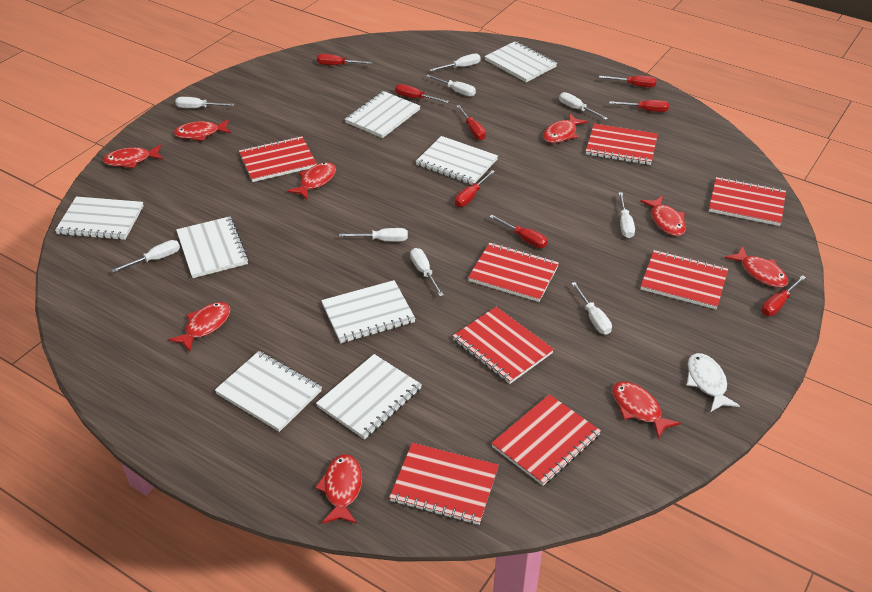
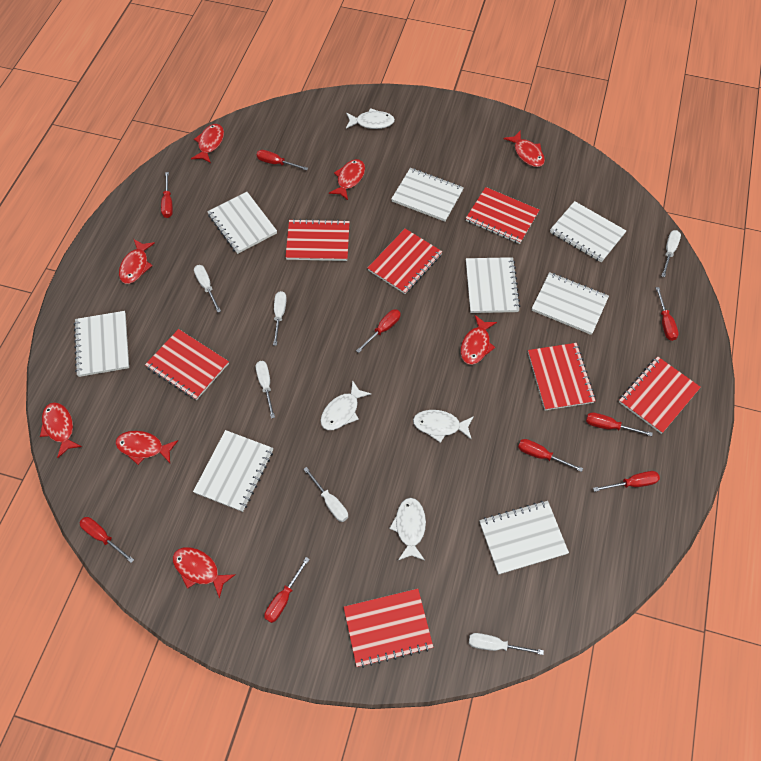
red fish: [103,145,163,168] [168,302,230,352] [174,119,231,141] [287,162,336,200] [315,454,362,524] [543,113,588,143] [612,381,681,439] [640,196,686,236] [725,246,788,287] = 9 -> [40,402,82,458] [115,431,178,465] [119,239,155,284] [173,547,235,599] [191,124,224,163] [329,159,365,200] [461,315,497,365] [504,131,545,167] = 8
red notebook: [239,136,317,182] [389,443,499,525] [453,307,554,384] [468,243,559,302] [491,394,601,486] [586,124,658,165] [641,250,728,309] [709,177,786,226] = 8 -> [145,329,229,400] [285,219,350,261] [344,589,433,668] [368,229,442,294] [466,187,539,244] [528,343,596,410] [619,356,701,434] = 7
red screwdriver: [317,54,372,65] [395,84,449,103] [455,170,495,207] [456,105,486,140] [489,215,548,248] [599,76,657,87] [609,100,669,112] [761,275,806,316] = 8 -> [80,517,134,563] [161,172,173,218] [257,150,308,170] [264,557,310,623] [356,309,401,353] [518,439,583,472] [586,412,653,436] [593,471,660,492] [656,287,679,341] = 9
white fish: [687,353,740,412] = 1 -> [320,380,371,430] [346,108,395,129] [389,498,426,561] [413,410,474,443] = 4
white screwdriver: [111,240,180,273] [175,97,234,108] [339,228,408,242] [410,248,444,296] [426,75,476,97] [429,54,481,71] [559,92,608,120] [571,282,612,335] [618,192,635,238] = 9 -> [194,265,221,313] [256,361,275,418] [273,291,287,346] [303,467,348,522] [469,633,544,655] [661,230,681,277] = 6

